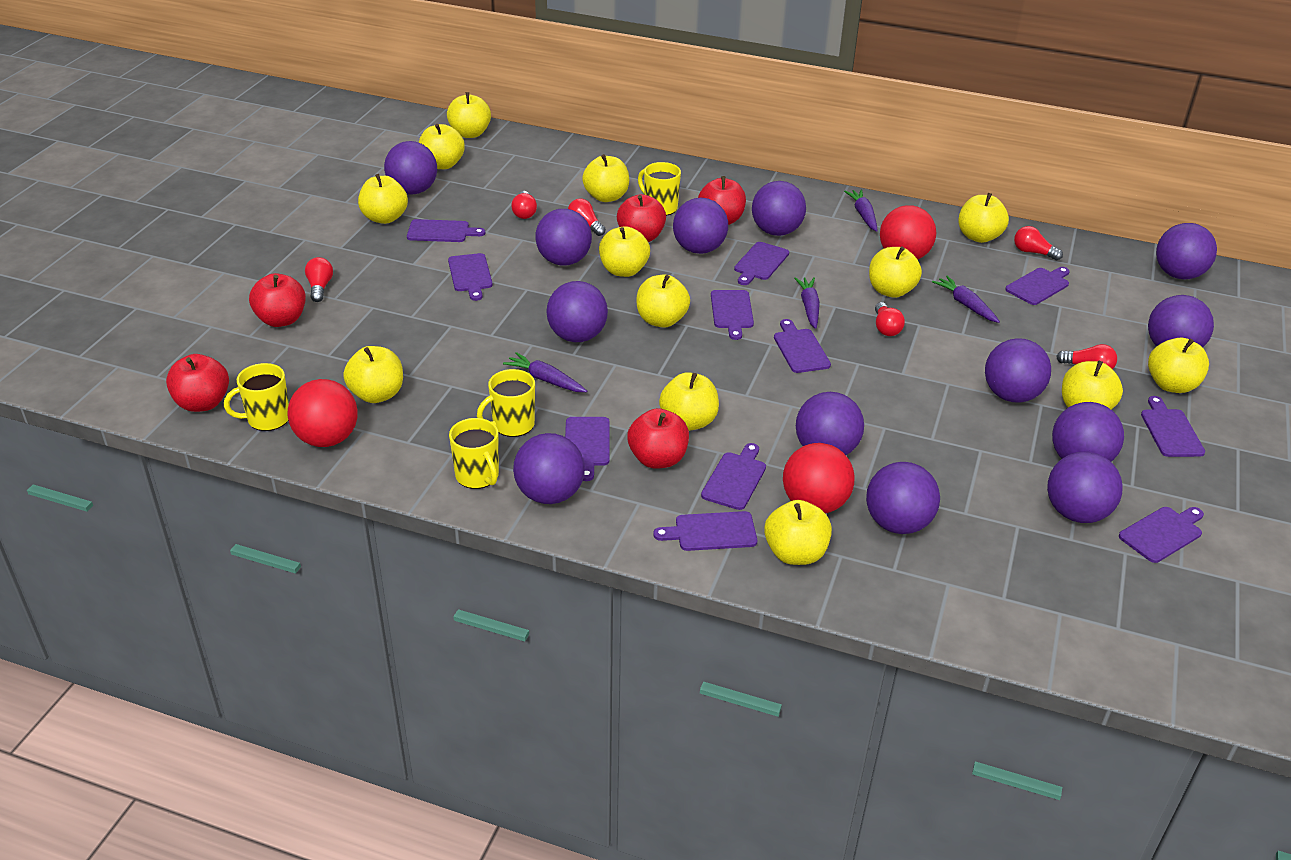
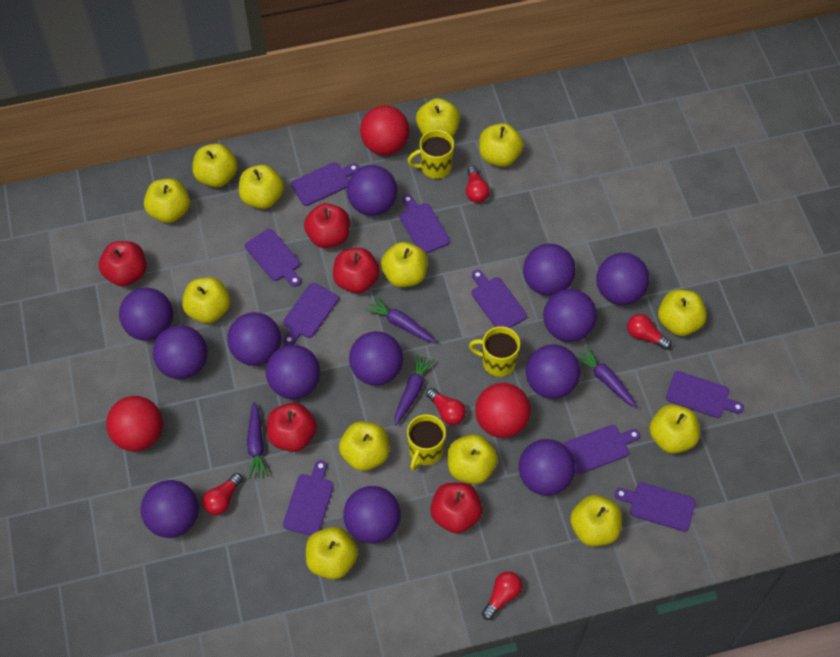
purple cutting board: [407,219,485,242] [448,253,493,301] [565,417,610,481] [653,511,757,551] [701,443,766,510] [711,290,754,340] [734,242,789,285] [774,319,831,373] [1005,267,1070,305] [1119,507,1204,563] [1141,396,1205,457] = 11 -> [245,229,301,287] [283,283,339,346] [283,460,334,536] [291,162,359,206] [399,194,450,254] [472,270,527,328] [564,425,640,474] [615,482,696,532] [666,371,744,418] = 9
red light bulb: [305,257,333,302] [511,191,537,219] [568,199,606,236] [875,302,905,336] [1014,226,1063,260] [1056,344,1117,369] = 6 -> [202,473,243,515] [426,388,466,425] [466,166,490,203] [482,571,522,620] [627,314,672,350] = 5
yellow mug: [224,363,289,431] [449,418,499,489] [477,369,535,437] [638,162,681,216] = 4 -> [407,414,446,470] [408,130,454,179] [469,326,520,377] = 3

